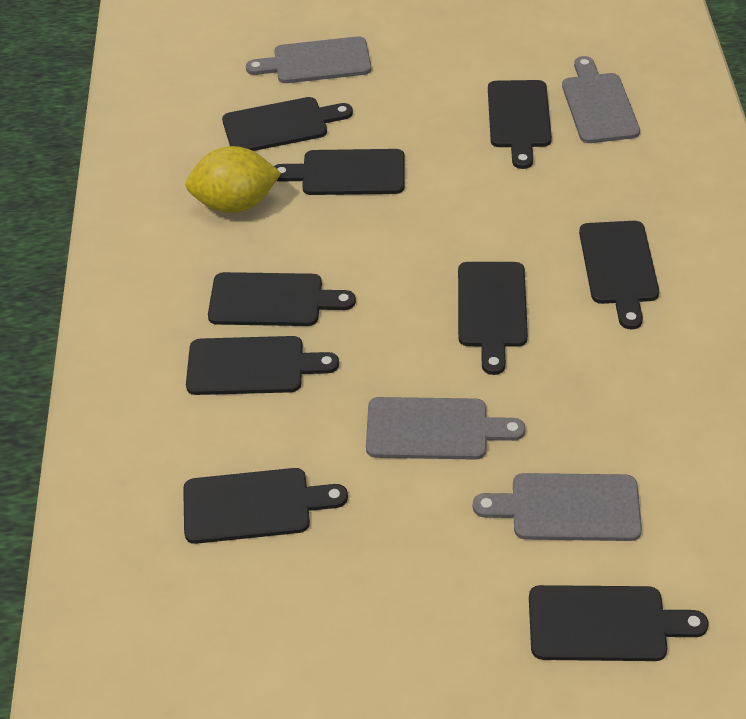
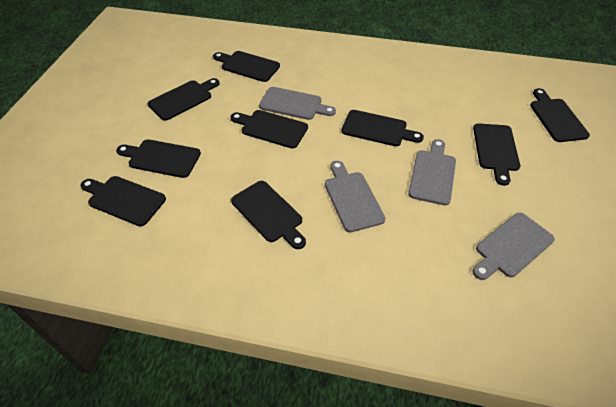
yellow lemon: [185,146,281,213] = 1 -> none = 0

